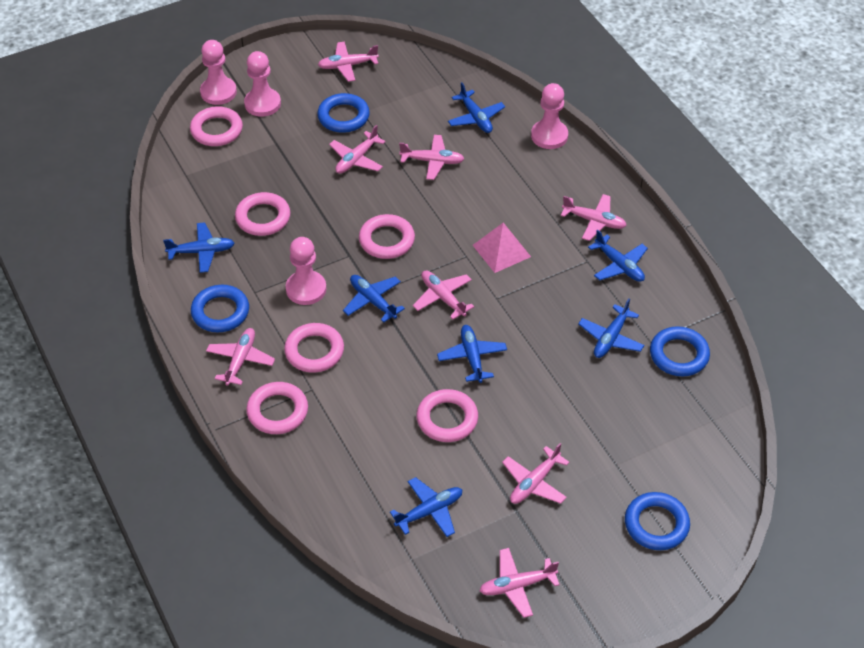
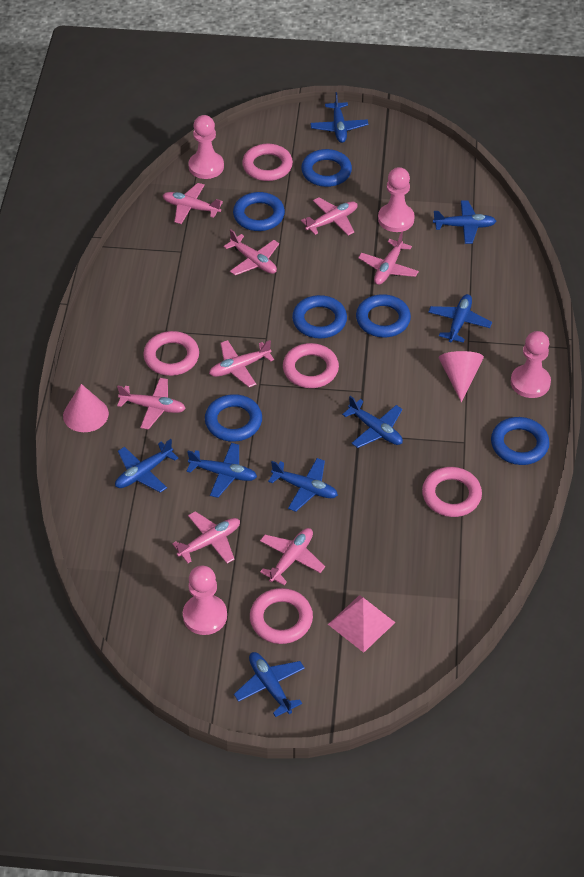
blue plane: [163,222,234,273] [343,275,405,323] [390,477,462,537] [437,325,507,383] [448,82,505,133] [578,298,644,358] [588,230,648,282] = 7 -> [115,439,178,493] [187,443,257,498] [234,652,305,717] [268,458,338,512] [310,92,368,143] [342,396,403,448] [428,294,492,343] [433,201,496,244] = 8
blue ring: [191,285,249,332] [317,93,370,133] [625,492,690,550] [650,326,710,376] = 4 -> [205,394,262,442] [233,192,285,231] [292,295,347,338] [301,149,352,187] [356,294,411,337] [491,417,550,465] = 6
pink cone: none = 0 -> [63,384,109,432] [439,351,484,403] = 2
pink ring: [190,106,243,146] [235,192,290,236] [246,382,308,434] [284,323,344,373] [359,214,415,259] [417,389,478,442] = 6 -> [143,331,199,376] [242,144,293,181] [250,588,313,644] [283,343,339,388] [422,467,482,517] = 5

